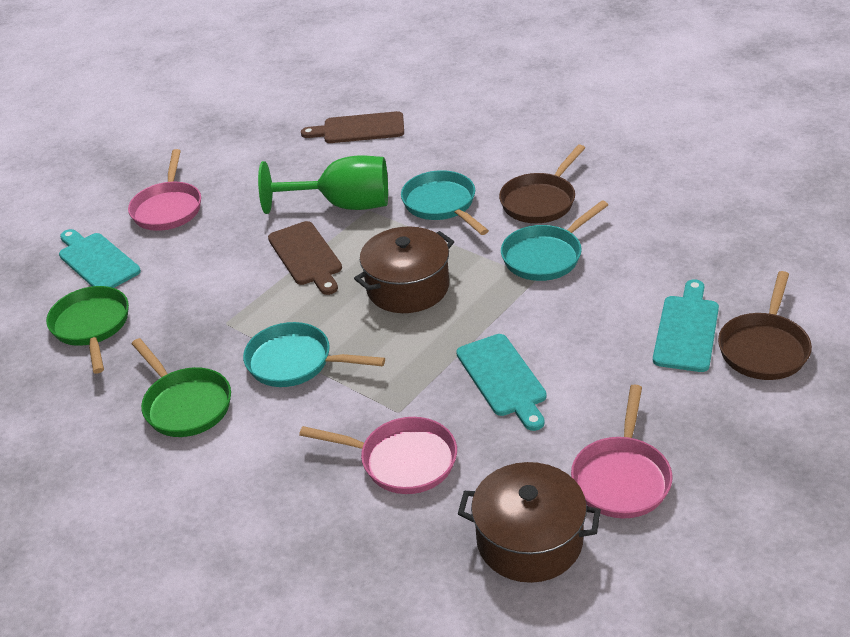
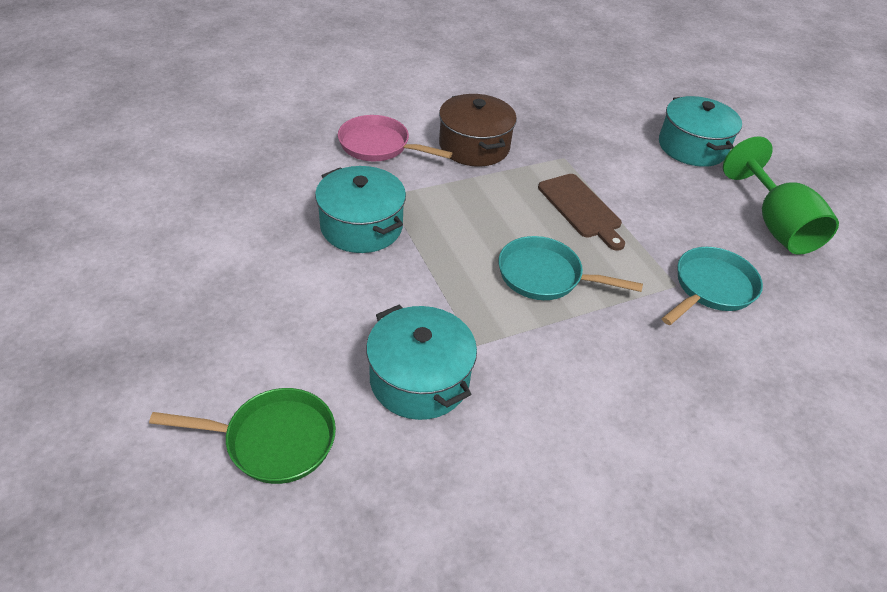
brown cutting board: [268,221,342,295] [301,111,404,143] = 2 -> [538,174,625,251] = 1
brown pan: [499,145,585,223] [718,271,812,380] = 2 -> none = 0
brown pot: [354,226,454,313] [458,462,601,583] = 2 -> [439,94,517,167] = 1
green pan: [46,286,129,373] [132,338,231,437] = 2 -> [149,388,336,484] = 1
pink pan: [128,149,201,231] [299,417,457,494] [571,384,672,518] = 3 -> [338,115,452,161] = 1
turquoise cutting board: [59,229,141,288] [456,334,547,431] [653,279,719,372] = 3 -> none = 0
turquoise pan: [243,322,385,387] [401,170,489,235] [501,200,608,281] = 3 -> [498,236,643,300] [662,247,763,325] = 2
turquoise pot: none = 0 -> [315,166,406,253] [366,305,477,420] [659,96,742,167] = 3

